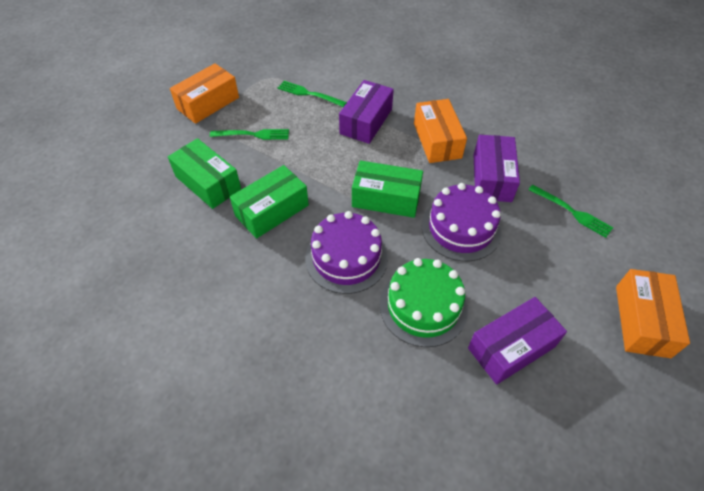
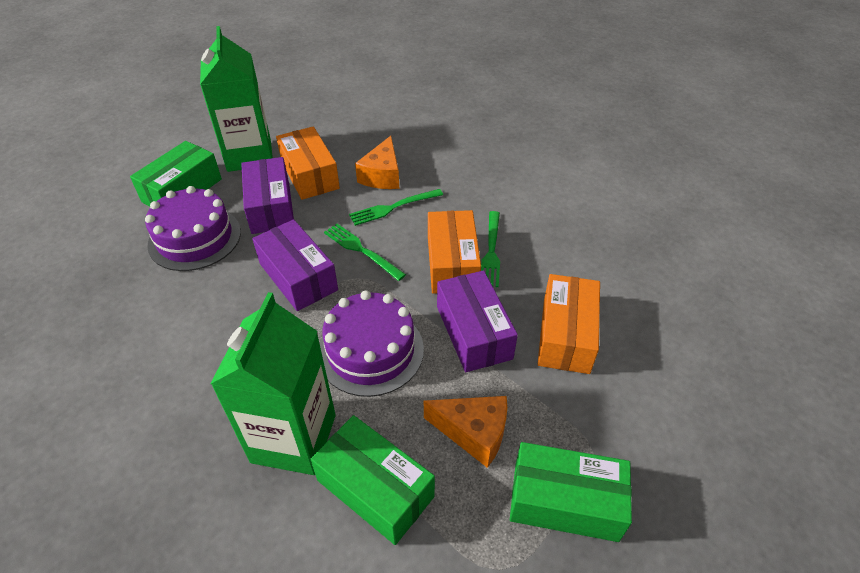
green cake: [380,258,468,347] = 1 -> none = 0
green carton: none = 0 -> [200,26,273,172] [211,292,336,475] = 2
orange cheese: none = 0 -> [355,136,399,189] [424,396,507,468] = 2

